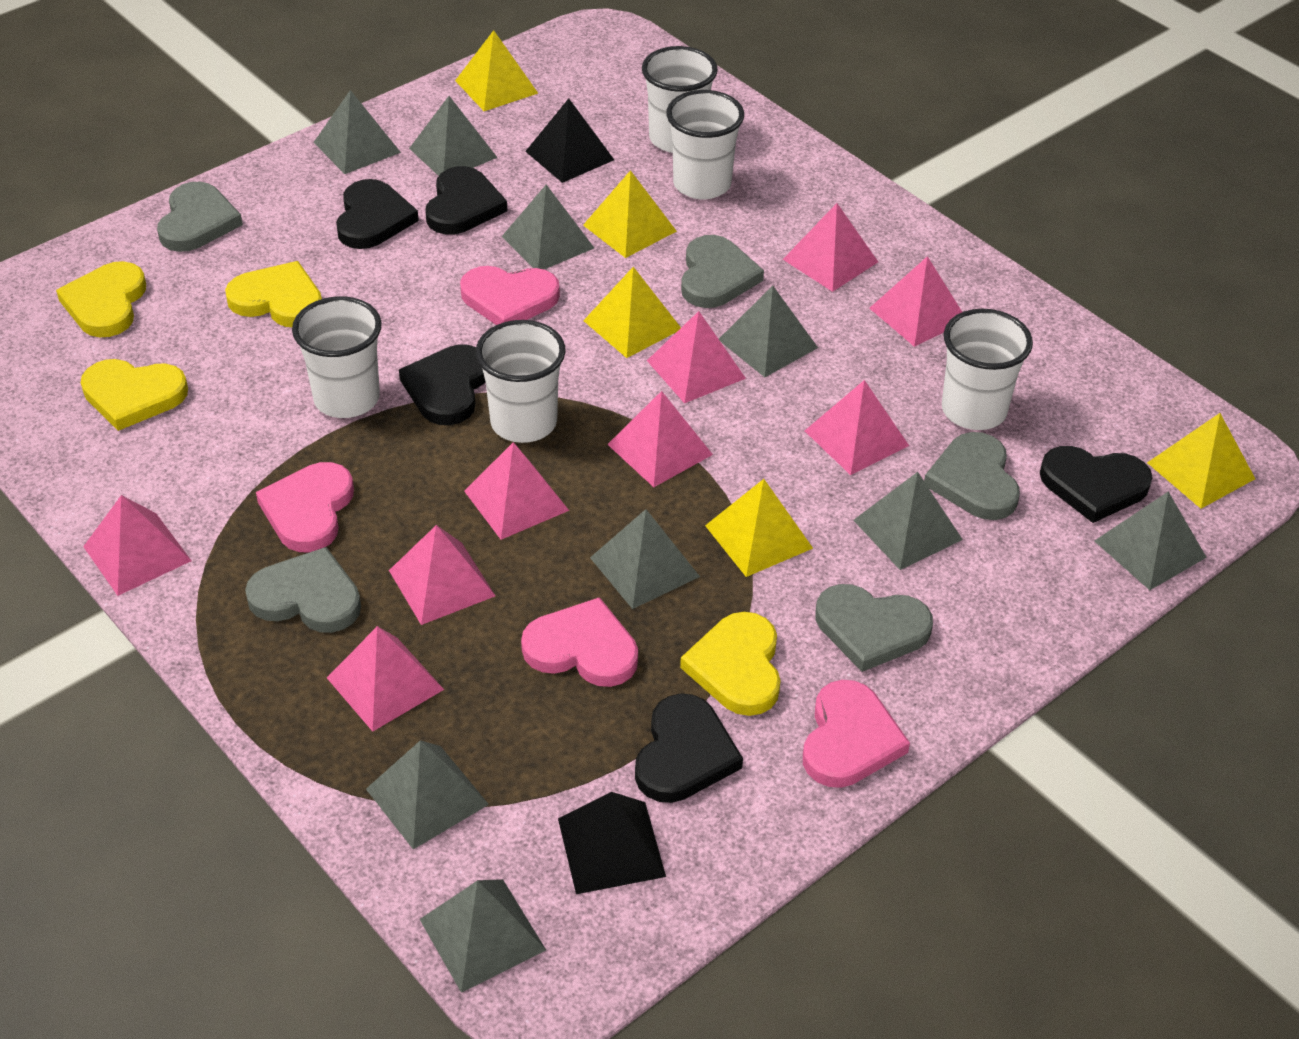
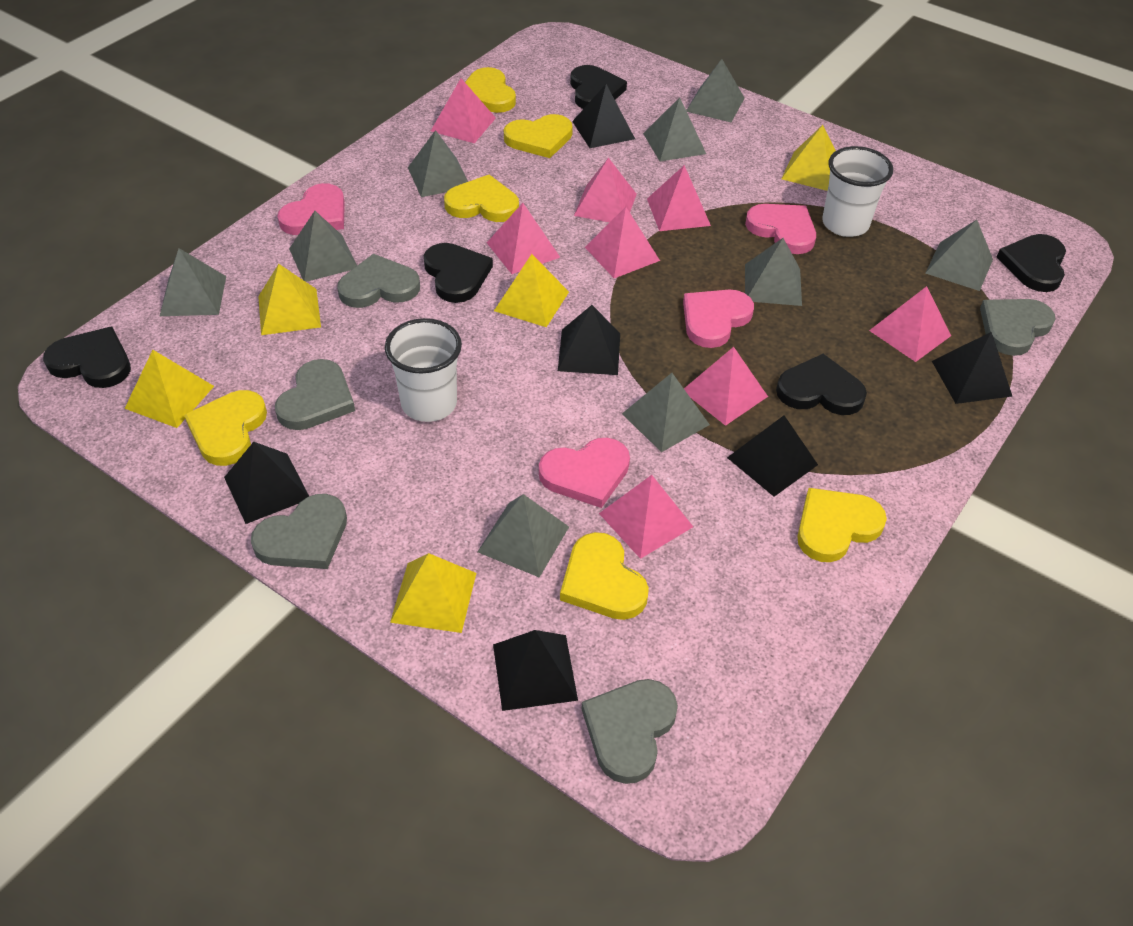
black pyramid: [525,98,614,183] [558,792,666,894] = 2 -> [224,442,309,524] [493,630,578,711] [558,305,620,375] [572,84,635,148] [727,415,818,497] [932,332,1012,404] = 6
pink pyramid: [83,495,191,596] [327,626,444,732] [389,525,495,625] [464,442,569,540] [607,391,713,487] [647,311,746,403] [783,203,878,292] [805,380,909,475] [869,256,962,347] = 9 -> [431,78,496,143] [487,203,560,274] [574,158,637,222] [585,207,660,278] [599,475,693,559] [647,165,711,231] [684,347,768,426] [869,286,951,362] = 8
white cup: [292,296,382,418] [476,320,566,443] [642,46,718,153] [666,90,744,199] [942,309,1033,430] = 5 -> [385,318,462,422] [822,146,893,237] = 2
yellow heart: [56,261,146,337] [81,359,188,431] [225,261,322,327] [680,612,781,716] = 4 -> [184,390,267,466] [444,175,519,222] [465,67,516,113] [504,114,573,158] [560,532,649,620] [797,488,887,562] = 6

